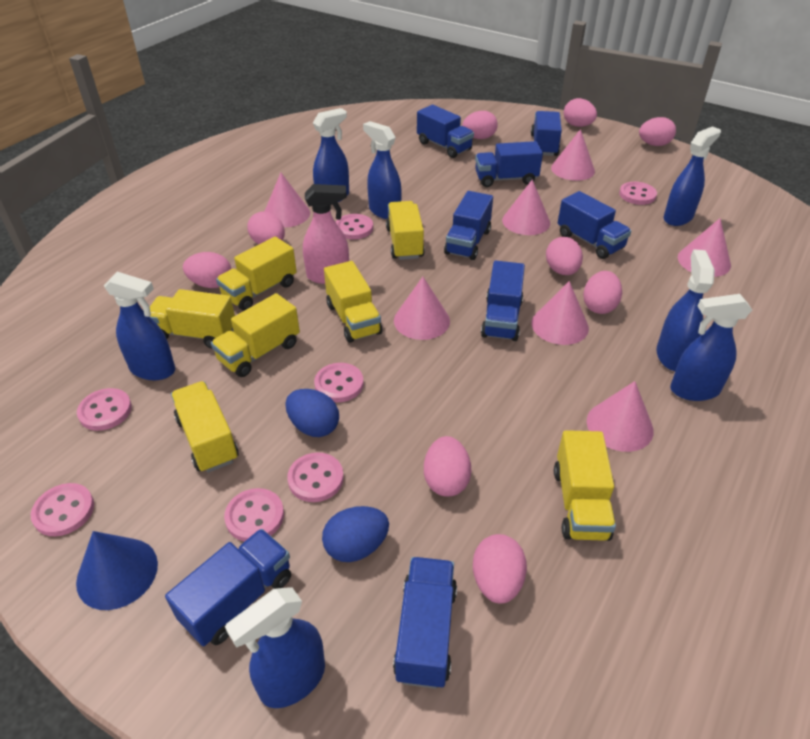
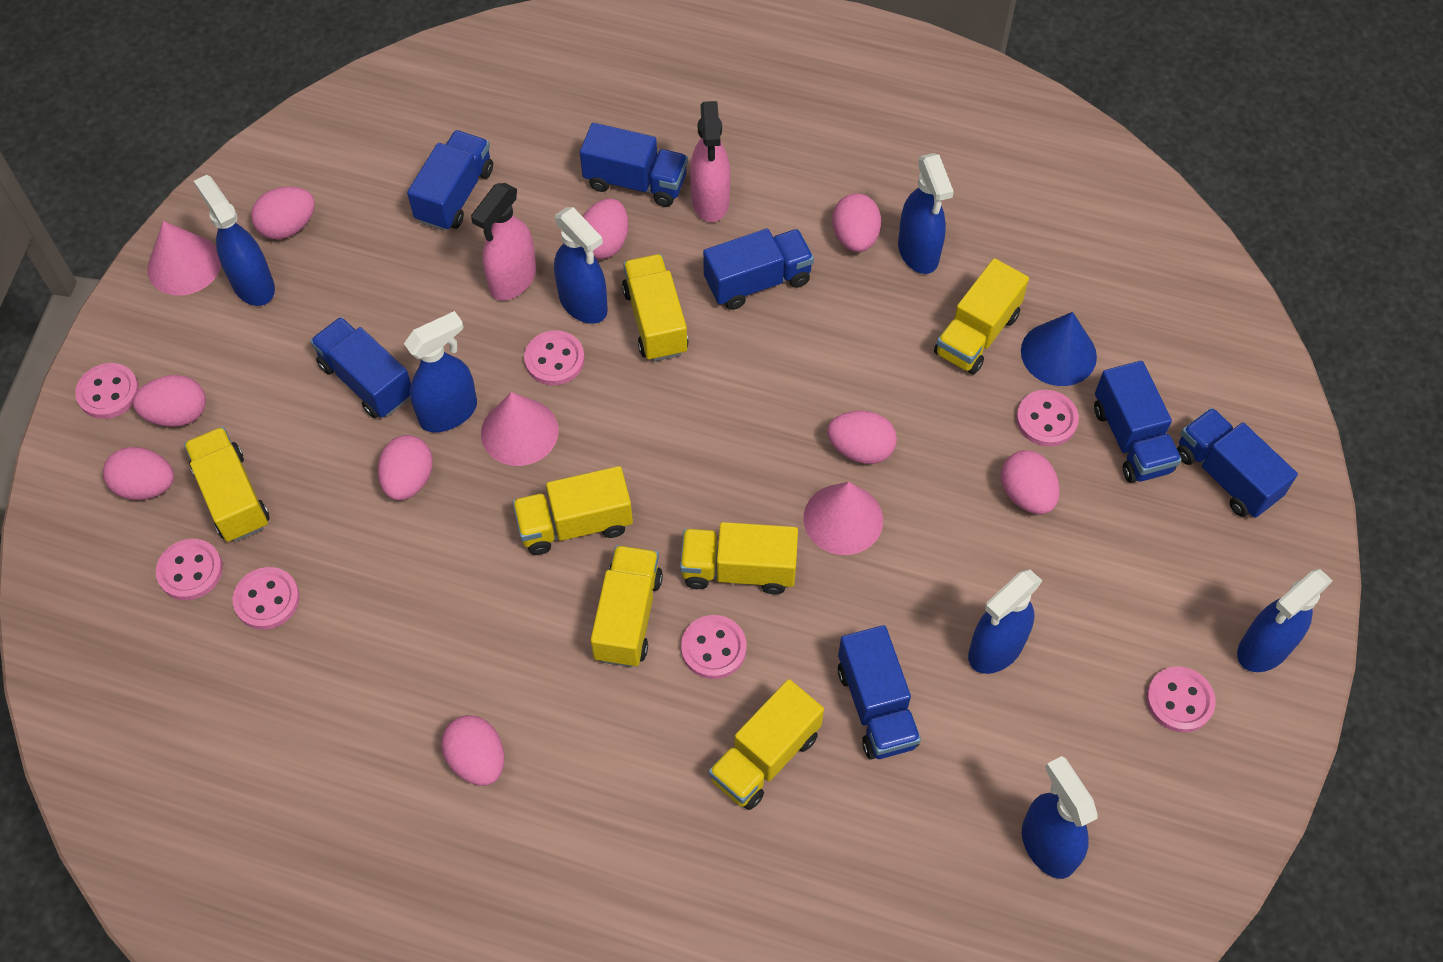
blue egg: [285,389,339,437] [322,506,389,562] = 2 -> none = 0
blue truck: [165,529,291,646] [393,557,457,689] [417,105,474,158] [444,191,493,260] [475,141,543,187] [481,261,525,341] [531,111,562,156] [558,191,631,259] = 8 -> [310,317,411,418] [407,130,493,231] [580,123,688,207] [703,229,814,310] [838,625,921,759] [1094,361,1182,483] [1177,408,1298,518] = 7
pink cone: [264,173,310,228] [394,277,450,340] [502,179,550,235] [532,281,589,345] [551,129,595,181] [587,381,654,452] [678,218,731,277] = 7 -> [147,221,221,295] [481,392,559,466] [804,482,883,555] = 3
pink spray bottle: [303,184,349,284] = 1 -> [471,183,536,301] [690,101,730,222] = 2

